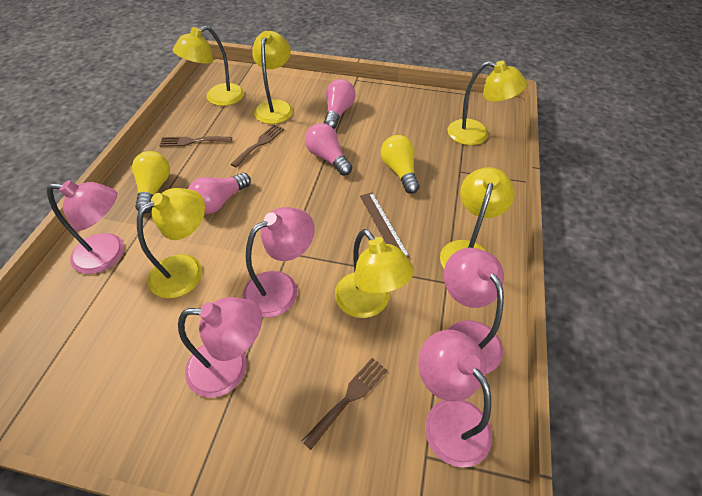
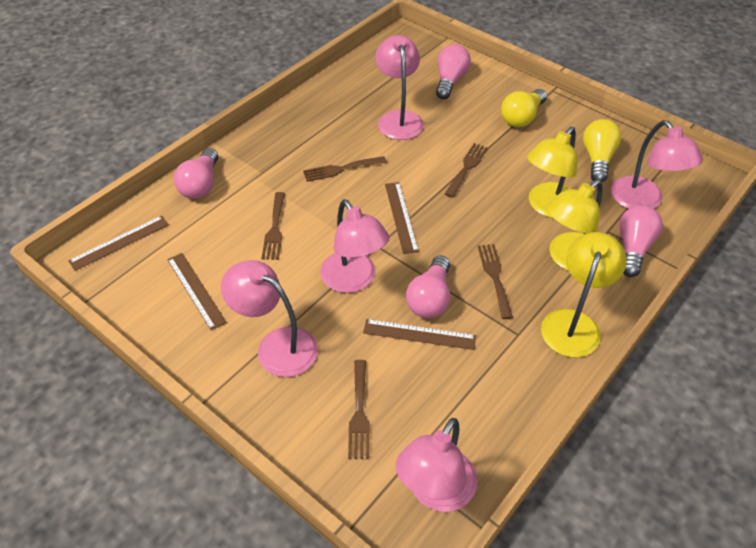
brown fork: [159,136,232,147] [231,125,284,168] [302,358,387,450] = 3 -> [261,192,285,260] [303,156,387,182] [348,360,370,459] [445,143,488,198] [478,244,513,319] = 5
brown ruler: [360,192,410,258] = 1 -> [68,216,169,271] [167,253,227,330] [363,319,476,350] [385,182,419,254] = 4
pink light bulb: [188,173,251,214] [305,123,352,176] [324,79,356,129] = 3 -> [174,148,219,199] [406,255,450,318] [436,44,471,99] [619,205,663,277] = 4
yellow lamp: [137,188,205,298] [173,26,244,106] [252,31,293,124] [335,229,414,318] [440,167,515,269] [447,61,527,145] = 6 -> [527,127,578,218] [541,232,627,357] [546,179,603,271] = 3

